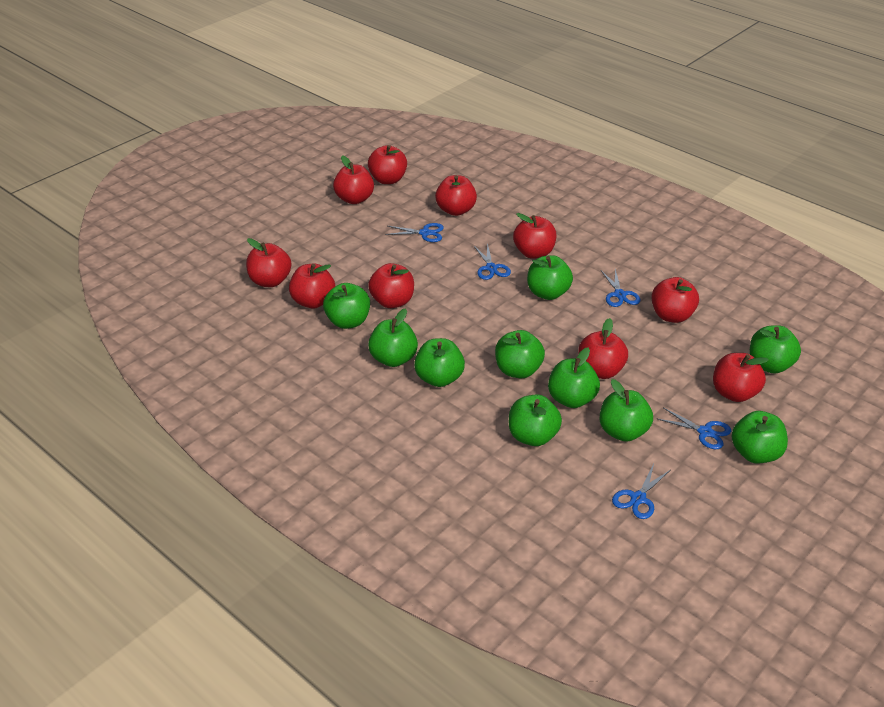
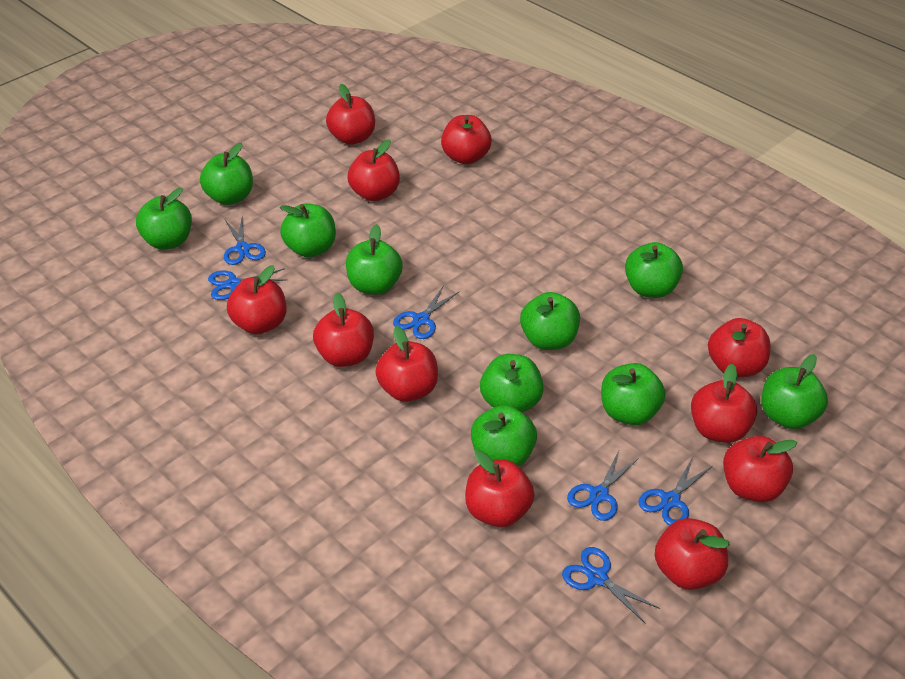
blue scissors: [385,223,444,242] [474,243,511,280] [601,269,640,307] [612,464,670,519] [656,408,731,449] = 5 -> [208,268,287,300] [224,217,266,265] [393,285,460,339] [562,547,660,624] [567,449,639,521] [638,457,713,526] = 6
red apple: [246,238,291,287] [289,264,335,309] [333,155,374,204] [368,145,407,184] [368,263,414,308] [435,175,477,216] [513,213,557,259] [578,318,628,379] [651,277,699,323] [713,353,769,402] = 10 -> [227,265,286,334] [313,292,374,367] [326,84,375,145] [348,139,400,201] [375,326,438,402] [441,115,492,164] [465,450,535,527] [655,518,730,590] [691,364,757,443] [708,318,771,377] [723,436,797,502] = 11

